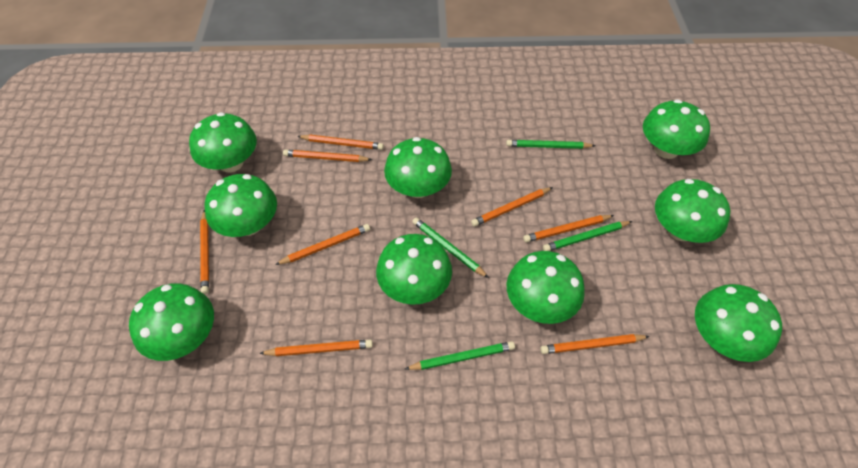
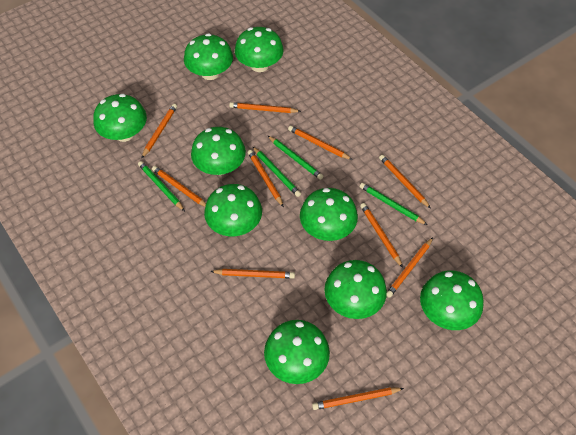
orange pencil: [200,210,209,294] [259,339,373,356] [275,224,370,265] [283,149,372,162] [297,135,384,150] [471,187,553,227] [523,215,614,243] [540,334,650,354] = 8 -> [141,104,177,159] [152,166,206,207] [210,269,295,279] [229,102,301,113] [248,150,284,207] [288,126,353,160] [312,387,404,410] [360,203,403,268] [379,155,431,209] [387,237,433,298] = 10

